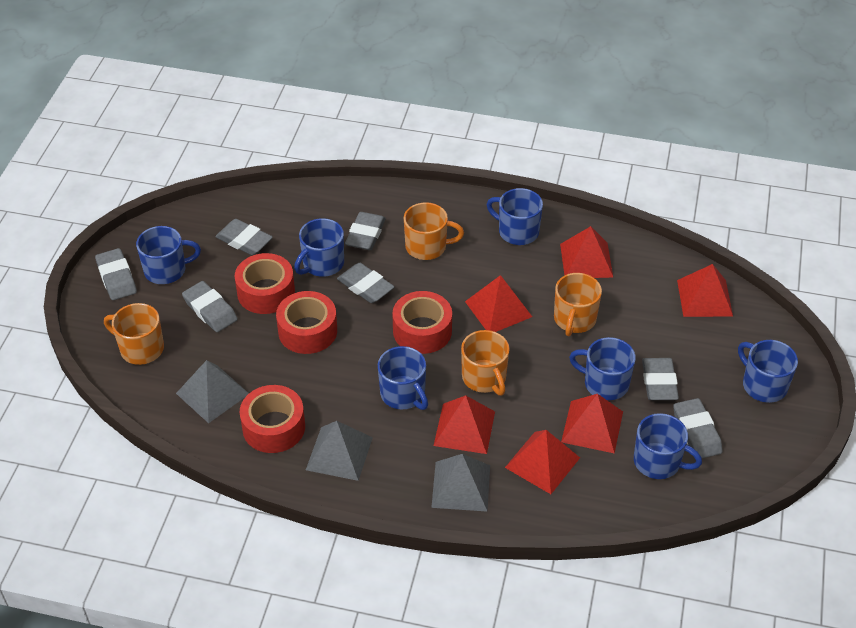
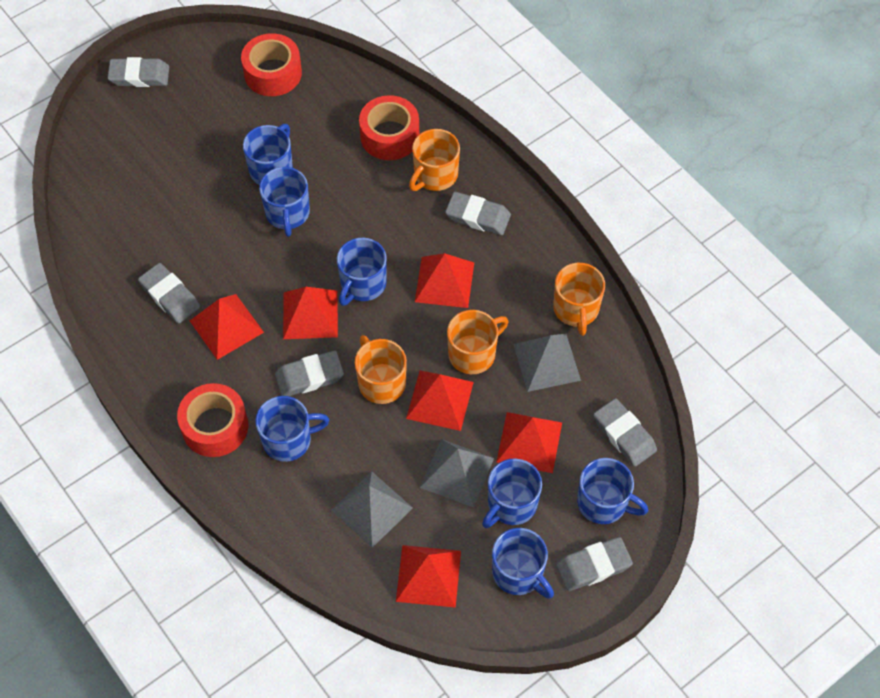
grey eraser: [95,248,137,300] [182,281,238,332] [215,219,273,255] [337,263,394,303] [345,212,386,250] [642,358,679,400] [673,398,723,458] = 7 -> [107,57,169,87] [138,263,200,323] [275,351,344,396] [445,192,511,235] [556,537,633,591] [594,398,657,467] = 6
red tape: [235,253,295,314] [240,385,305,453] [276,291,337,354] [392,291,452,354] = 4 -> [177,383,248,457] [241,33,302,96] [359,95,419,160] = 3

